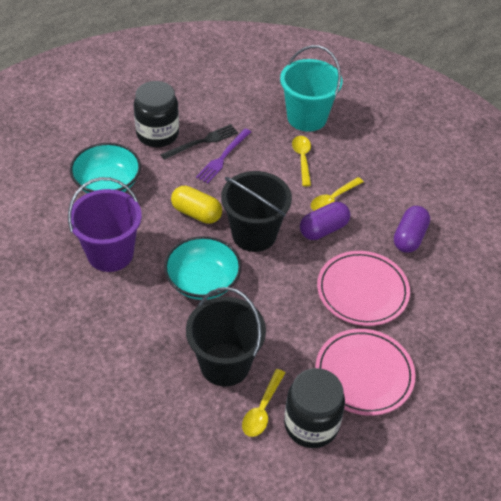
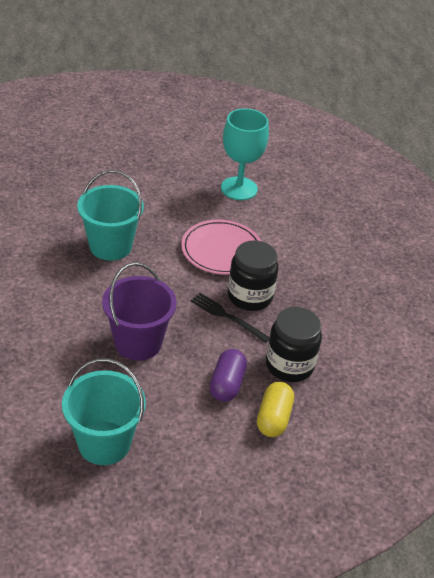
black bucket: [186,287,266,387] [221,171,292,252] = 2 -> none = 0
pink plate: [315,329,416,416] [317,251,410,326] = 2 -> [181,220,261,275] = 1
purple capsule: [300,202,350,240] [394,206,430,253] = 2 -> [209,349,247,402] = 1
purple fork: [196,129,251,183] = 1 -> none = 0
turquoise bowl: [70,143,141,193] [164,236,242,300] = 2 -> none = 0
turquoise bucket: [280,45,343,132] = 1 -> [62,358,146,465] [77,170,144,261] = 2
turquoise goblet: none = 0 -> [221,108,269,200] = 1
yellow spoon: [242,369,285,437] [292,136,311,186] [311,177,364,211] = 3 -> none = 0

